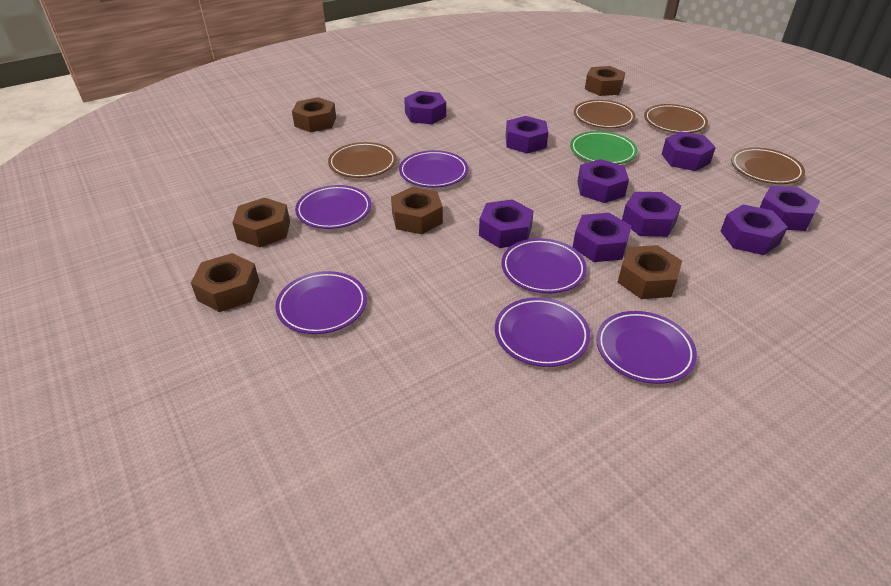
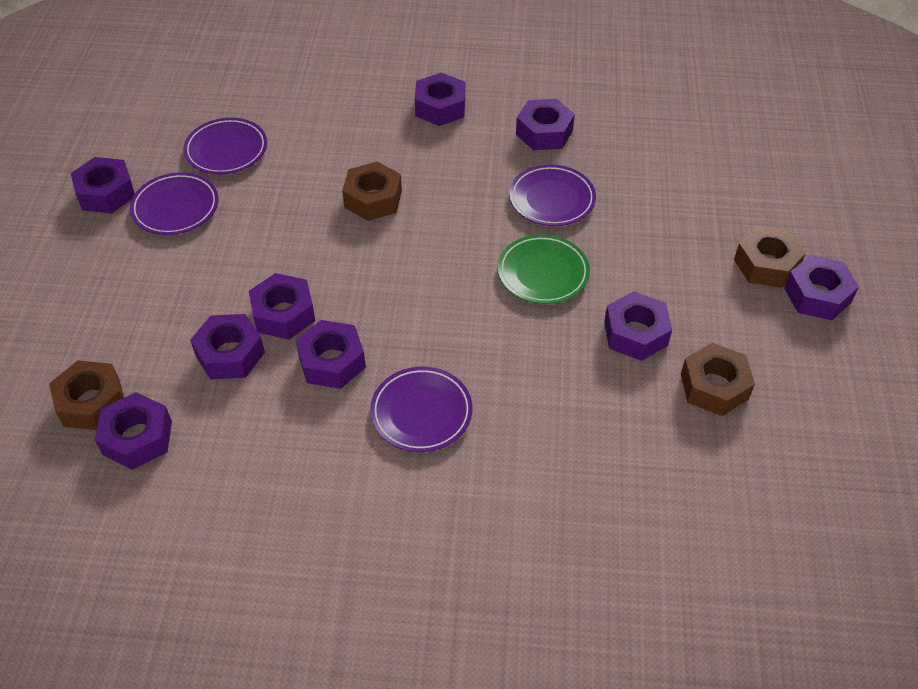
brown nut: [191,253,259,312] [232,198,290,247] [292,97,336,132] [391,187,443,234] [585,66,625,96] [618,245,682,299] = 6 -> [49,360,124,430] [342,161,402,221] [681,343,755,416] [734,226,806,288] = 4
brown plate: [328,142,396,178] [574,100,635,128] [644,104,708,133] [731,147,805,184] = 4 -> none = 0
purple plate: [275,271,367,334] [295,185,371,229] [399,150,468,188] [495,297,590,367] [501,238,587,294] [596,311,697,384] = 6 -> [130,172,218,235] [183,118,267,174] [370,367,472,452] [509,164,596,226] = 4

